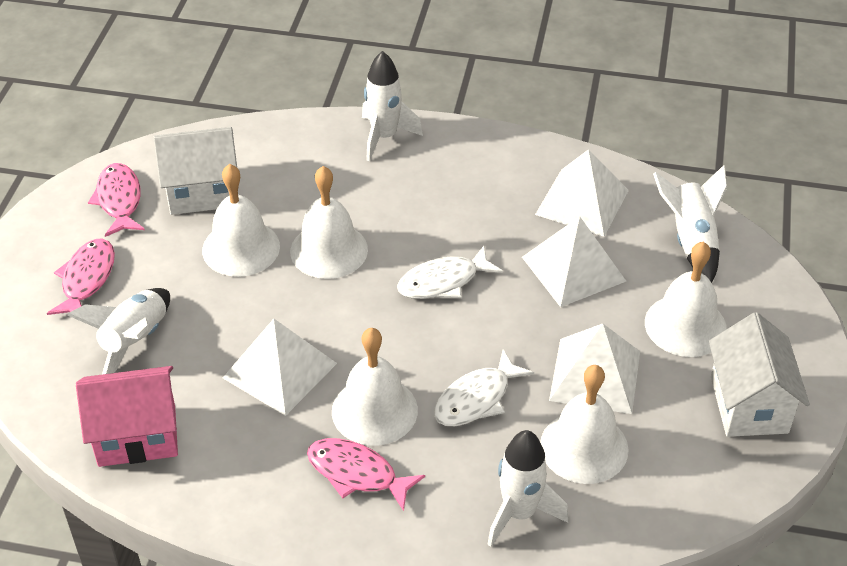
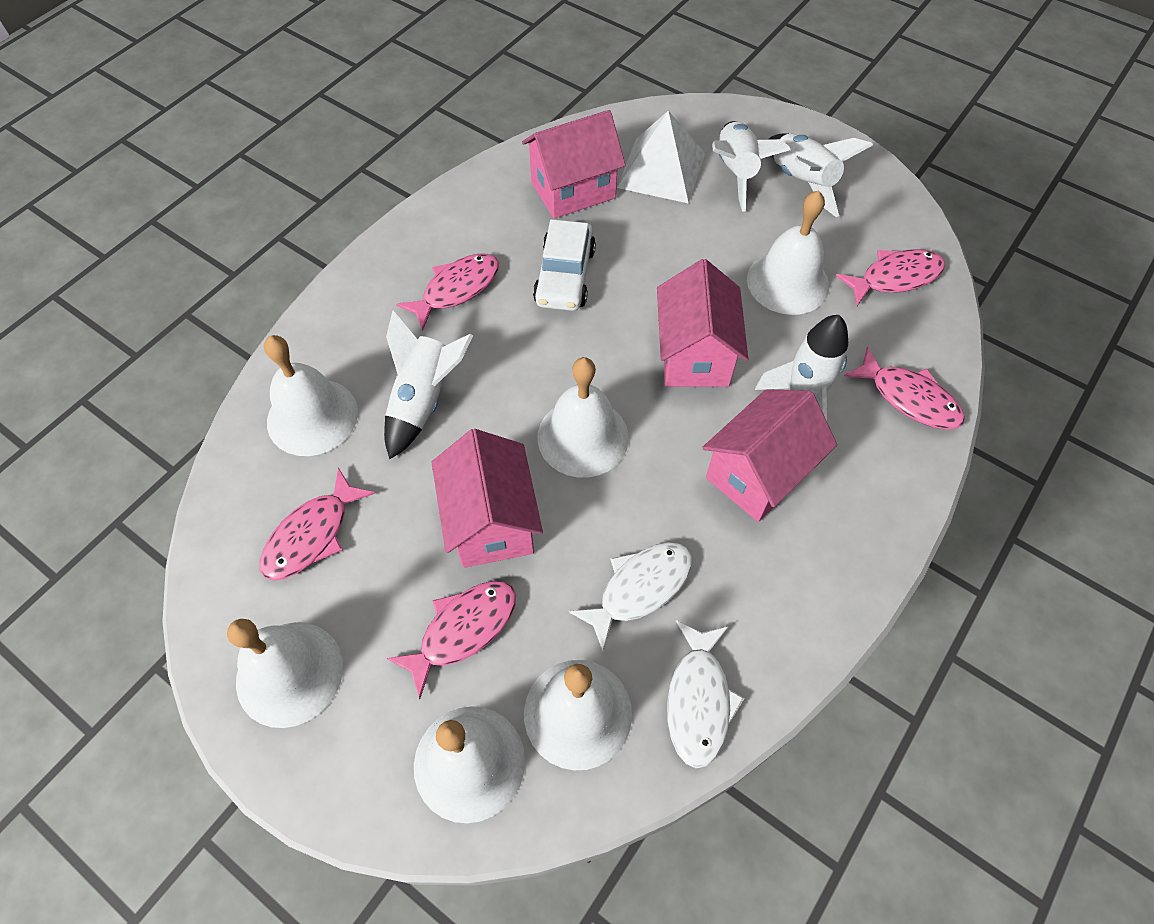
pink fish: [47,238,115,315] [88,163,145,237] [307,438,425,511] = 3 -> [260,468,375,581] [387,581,516,699] [396,253,499,331] [836,249,945,306] [844,347,965,429] = 5
pink house: [76,366,178,467] = 1 -> [431,429,543,568] [522,110,626,219] [657,259,748,387] [702,389,837,522] = 4
white bell: [202,164,280,277] [290,166,368,279] [332,328,418,446] [540,365,628,484] [645,242,727,357] = 5 -> [227,619,343,728] [264,335,358,456] [414,706,525,823] [524,660,632,770] [538,357,629,478] [747,190,829,315] = 6
white car: none = 0 -> [533,219,596,311] = 1
white house: [154,127,237,215] [709,312,810,437] = 2 -> none = 0
white pyramid: [223,319,337,416] [522,216,626,307] [535,149,629,237] [549,324,640,414] = 4 -> [617,111,705,204] = 1

